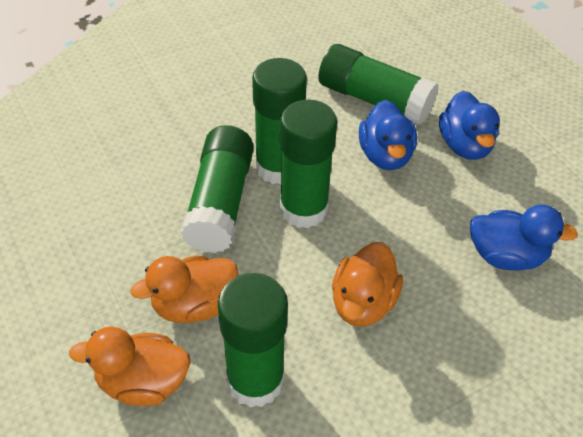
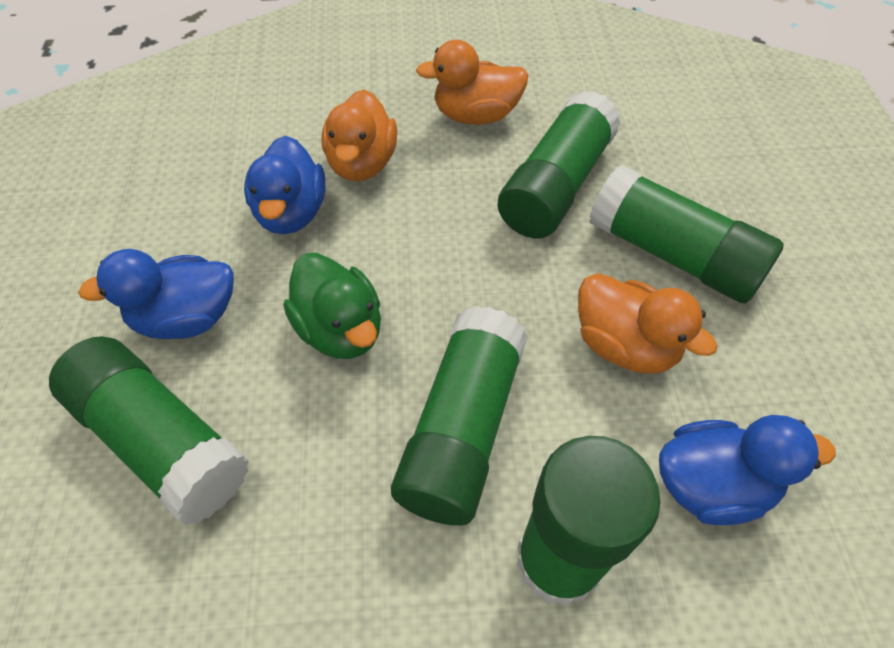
green duck: none = 0 -> [284,253,381,359] = 1

